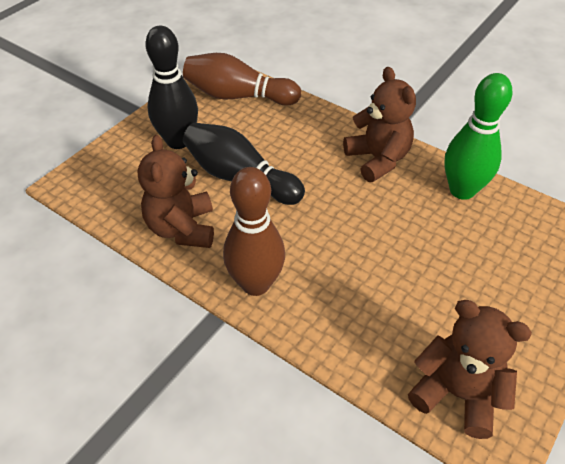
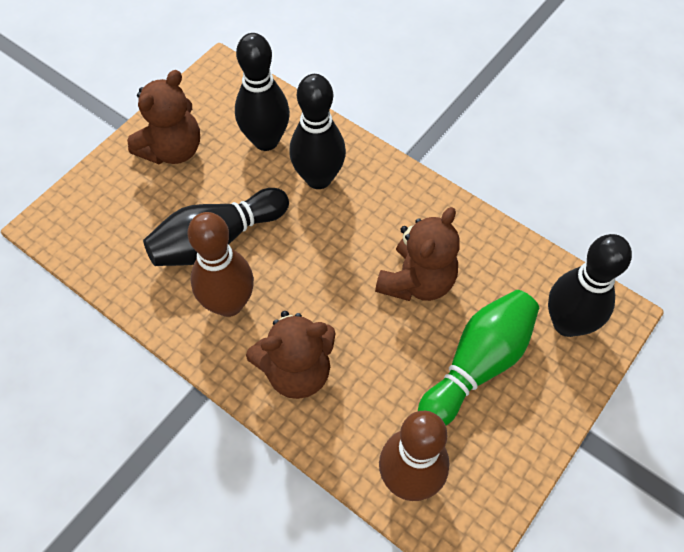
black bowling pin: [145,26,198,149] [183,123,305,205] = 2 -> [143,188,289,266] [235,33,290,151] [289,74,346,189] [548,234,632,337] = 4

